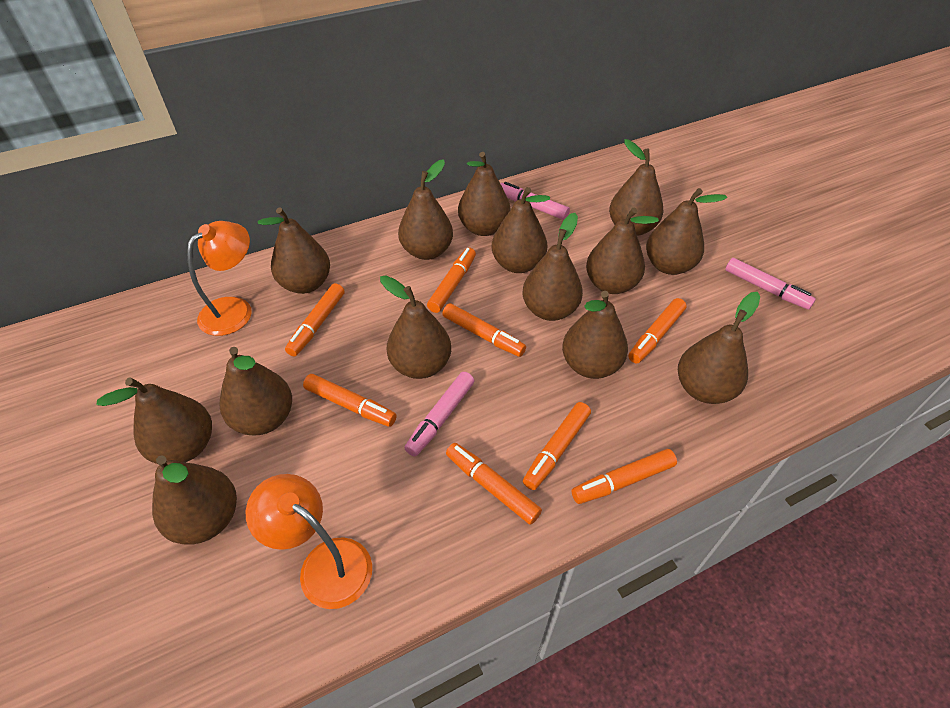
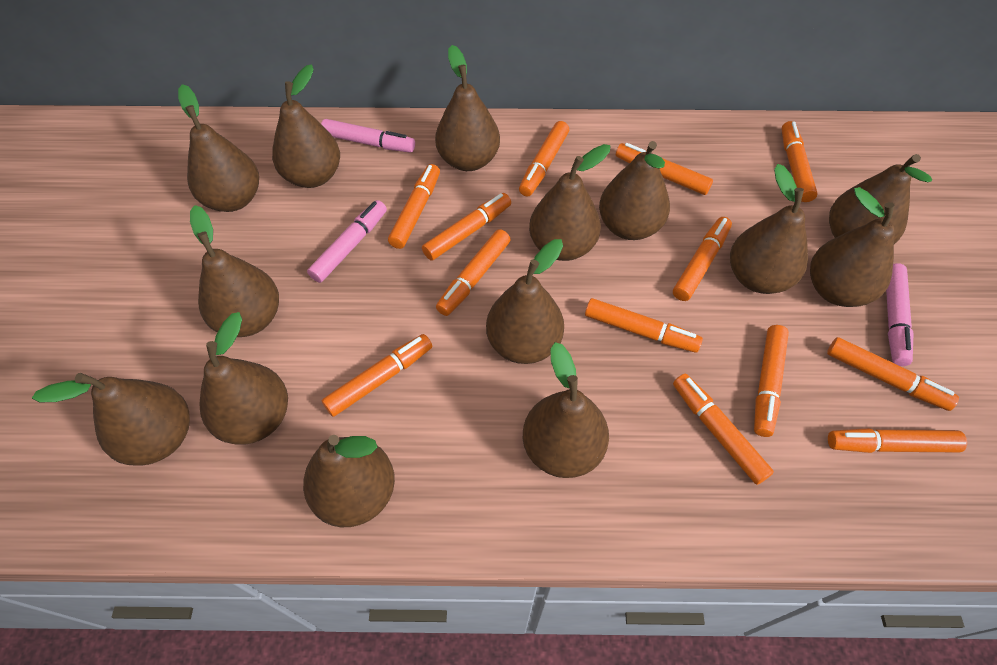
orange lamp: [187,221,252,336] [246,474,372,609] = 2 -> none = 0
orange marker: [285,283,345,356] [303,374,397,427] [427,248,476,313] [442,303,526,357] [446,443,542,525] [523,402,591,490] [571,449,677,504] [628,298,687,363] = 8 -> [322,334,432,417] [388,164,440,249] [422,193,511,261] [436,229,511,316] [519,121,569,197] [585,298,703,353] [616,143,713,195] [673,217,732,301] [673,373,774,485] [754,325,789,437] [781,121,818,202] [827,337,959,411] [828,428,967,453] = 13

